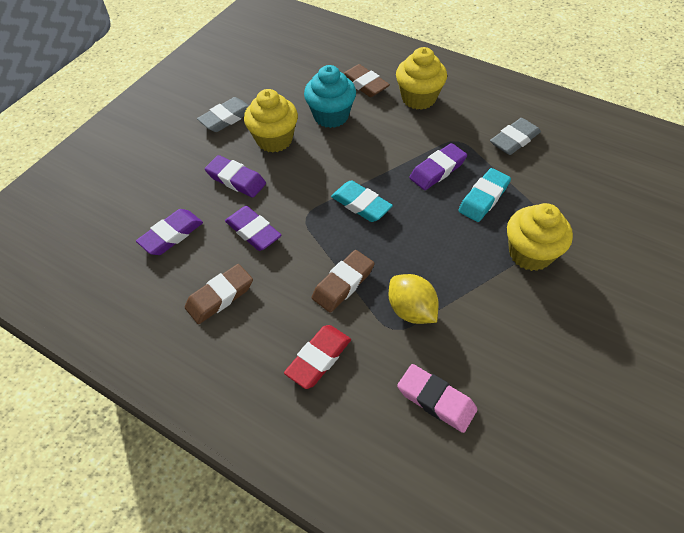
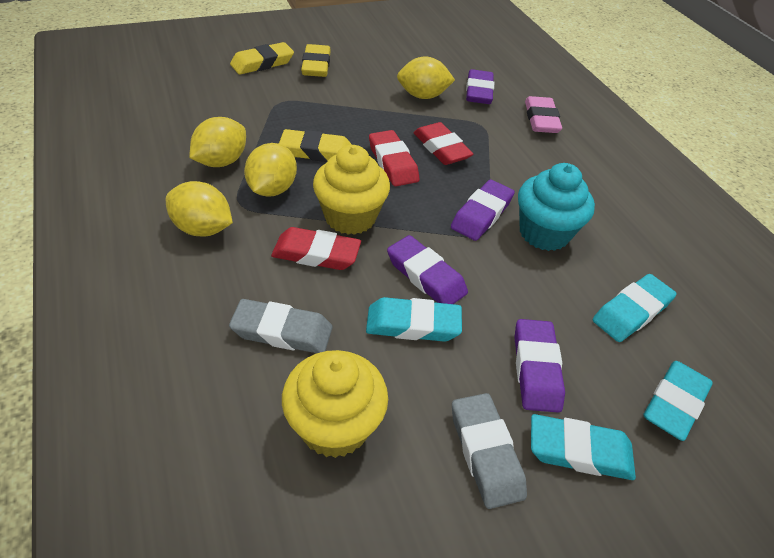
brown eraser: [185,264,253,324] [312,250,374,312] [343,64,390,97] = 3 -> none = 0
red eraser: [284,325,351,389] = 1 -> [271,227,361,270] [369,130,420,186] [413,122,473,165] = 3
turquoise eraser: [331,180,393,222] [458,168,511,222] = 2 -> [366,297,462,342] [531,414,636,480] [593,274,677,342] [643,361,713,441] = 4
yellow cupcake: [244,89,298,152] [396,47,447,110] [507,203,573,271] = 3 -> [282,350,388,458] [313,145,390,235] = 2
yellow eraser: none = 0 -> [230,42,294,74] [279,129,352,162] [301,44,331,77] = 3
yellow lemon: [388,274,439,324] = 1 -> [166,181,233,236] [190,117,246,167] [244,143,297,197] [397,57,455,99] = 4

